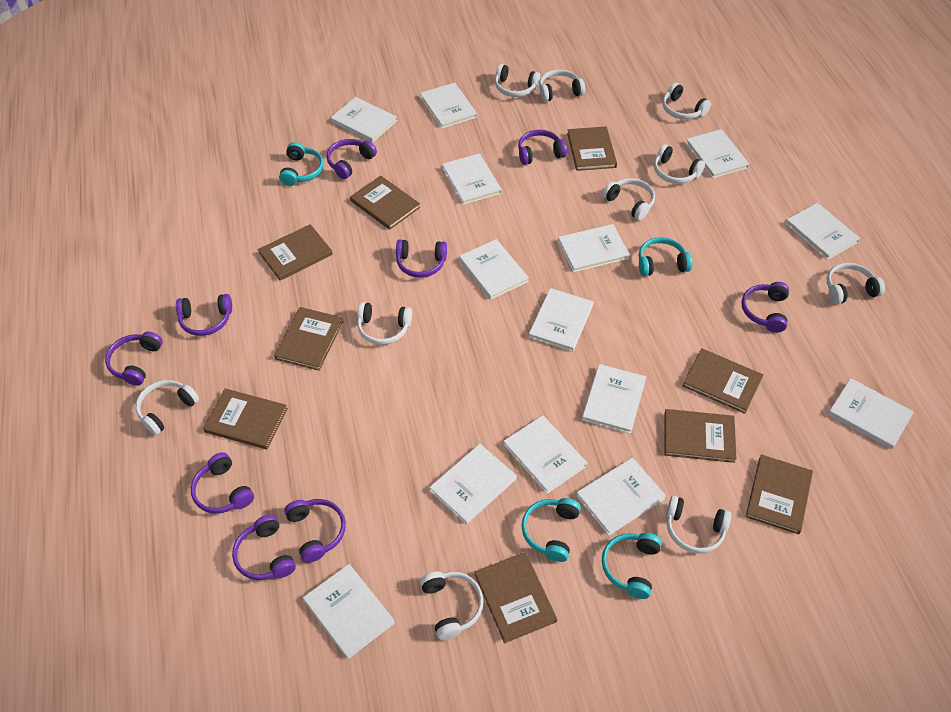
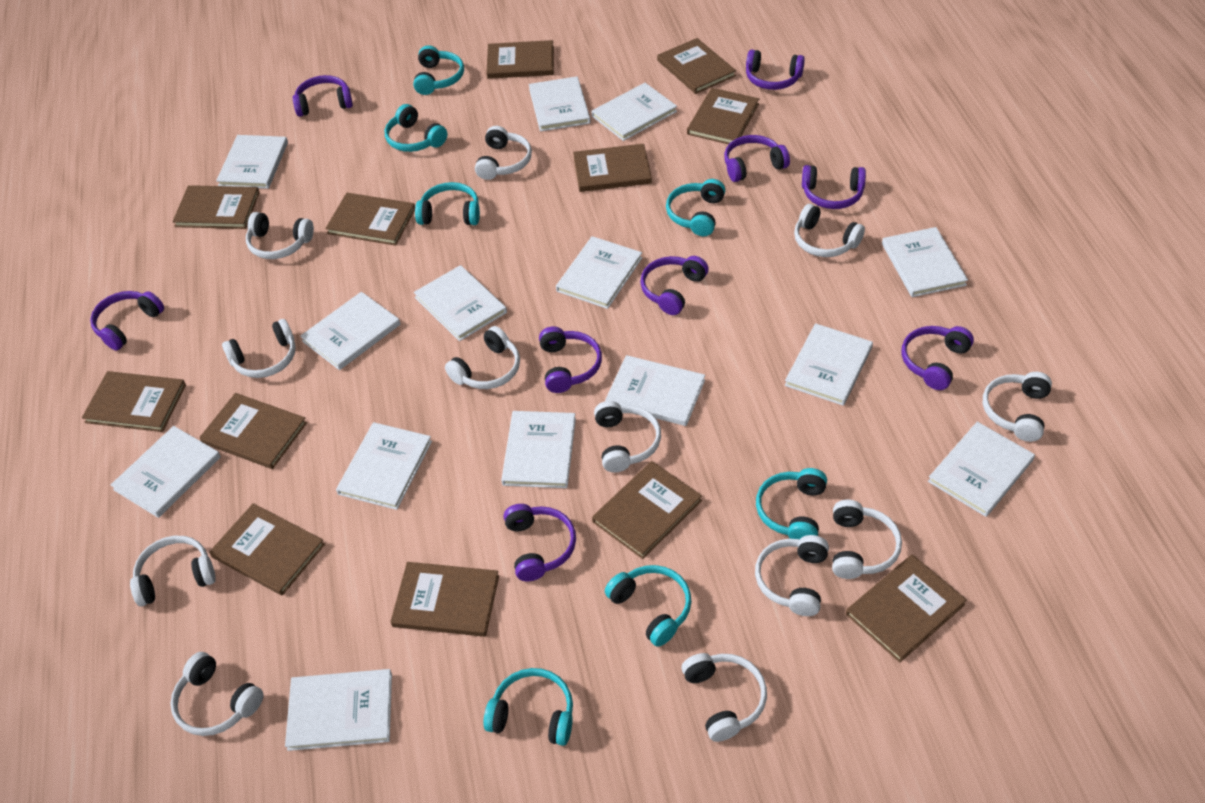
brown book: [203,388,288,449] [258,224,333,281] [274,307,344,371] [350,176,420,230] [475,552,557,643] [567,126,617,171] [665,409,737,463] [682,348,763,414] [745,455,813,535] = 9 -> [82,371,186,432] [172,185,260,229] [199,393,307,469] [209,503,325,595] [325,193,415,246] [390,562,499,637] [486,40,554,79] [573,144,652,192] [592,461,702,559] [657,38,736,94] [687,88,759,144] [846,554,967,663] = 12
turquoise headphones: [279,142,324,186] [522,498,581,562] [602,533,662,599] [639,237,692,276] = 4 -> [385,104,447,152] [413,45,464,95] [415,182,480,225] [483,668,573,746] [605,565,691,647] [666,179,725,236] [756,468,827,539] = 7
white headphones: [136,380,199,435] [357,302,412,345] [420,571,484,640] [495,64,540,97] [539,69,585,102] [602,178,655,220] [654,144,705,184] [663,83,711,120] [666,496,731,554] [827,263,885,304] = 10 -> [130,536,216,606] [170,652,264,736] [222,319,295,378] [246,212,314,259] [445,326,520,389] [475,126,532,180] [594,401,661,472] [682,653,767,742] [755,535,829,616] [794,204,865,257] [832,500,902,579] [983,372,1052,442] = 12

